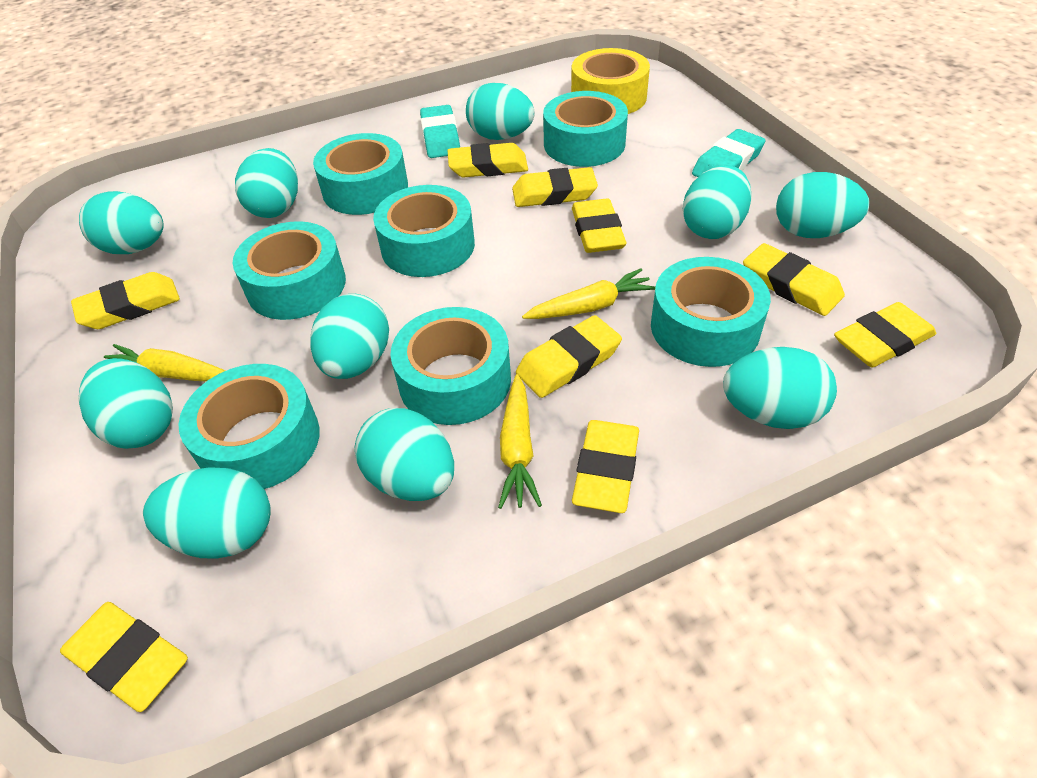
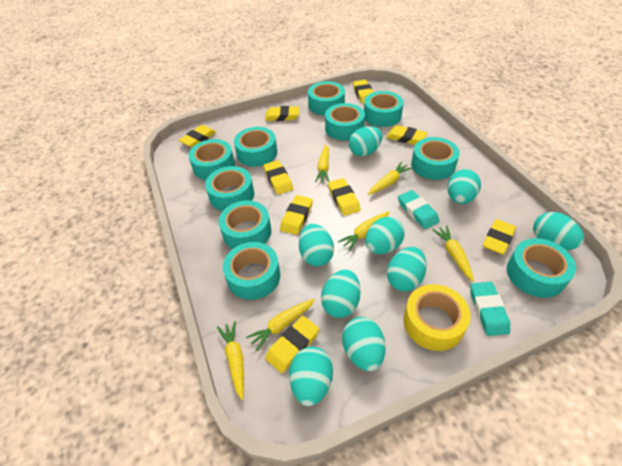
turquoise egg: [79,191,163,254] [79,358,173,449] [143,467,271,559] [235,148,298,218] [310,294,389,379] [355,408,454,501] [466,83,535,140] [683,165,752,239] [723,347,837,429] [776,172,869,238] = 10 -> [289,347,333,406] [299,224,334,266] [321,270,361,318] [342,317,386,371] [349,126,382,157] [365,217,405,254] [387,247,427,292] [447,169,481,204] [533,212,584,250] = 9
turquoise tape: [178,364,320,489] [232,221,346,320] [313,133,408,215] [373,185,475,277] [391,307,511,425] [543,91,628,167] [651,257,771,367] = 7 -> [189,139,235,180] [205,166,254,211] [219,200,271,249] [223,242,280,300] [234,127,277,167] [308,81,345,115] [325,103,365,140] [364,91,404,127] [411,137,460,180] [507,238,576,298] = 10
yellow carrot: [104,344,225,381] [498,374,542,509] [522,268,656,319] = 3 -> [217,321,244,400] [246,299,315,351] [315,145,329,182] [338,211,390,251] [368,162,412,195] [432,226,474,282] = 6

